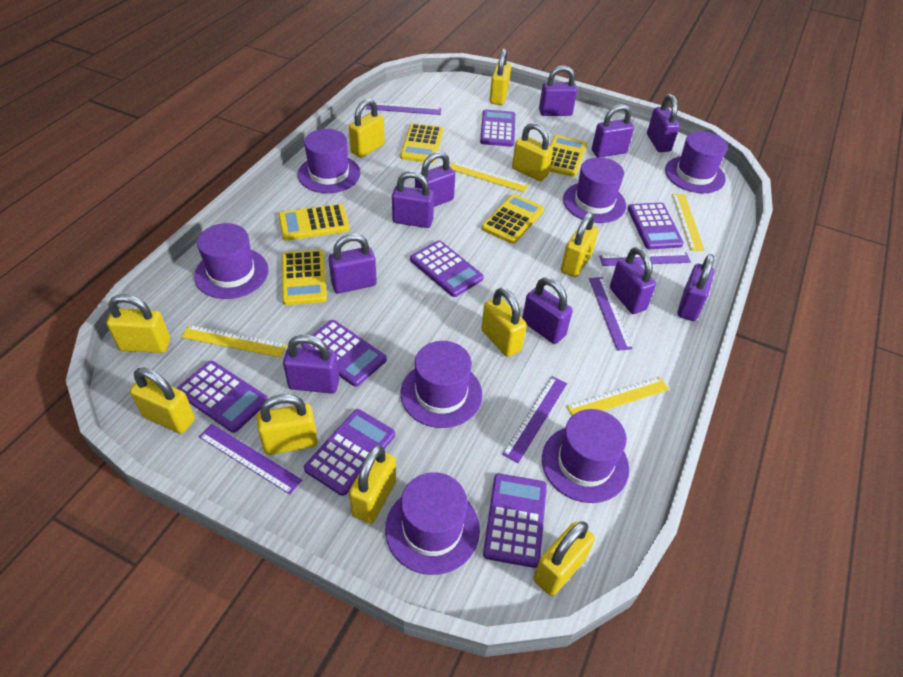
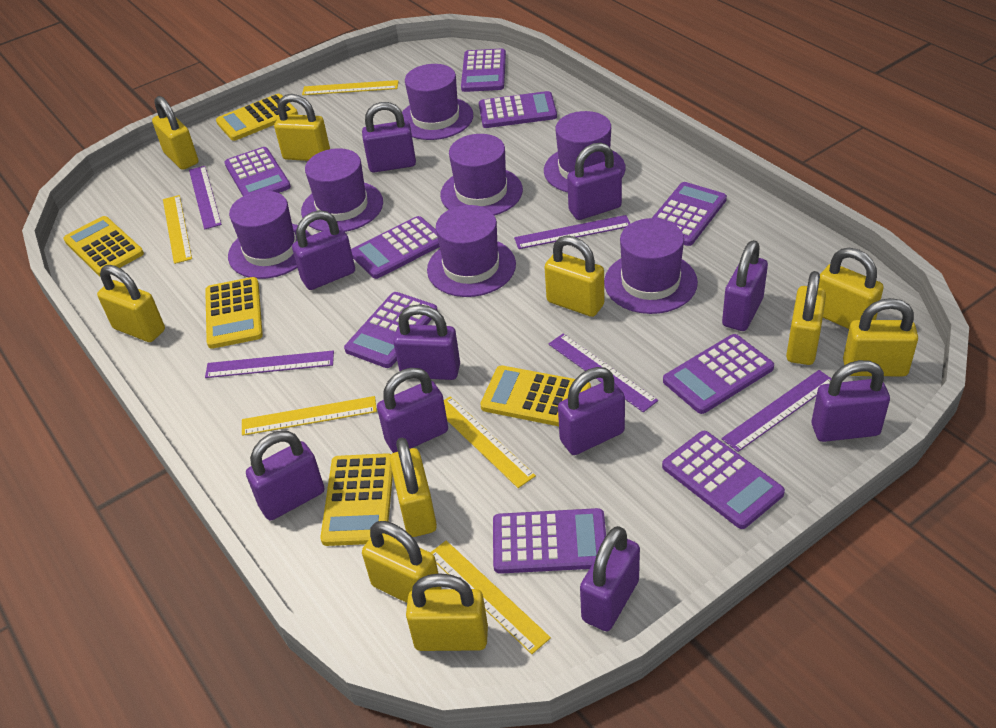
purple calculator: [176,361,268,433] [301,320,387,387] [304,409,395,496] [410,240,484,297] [480,109,515,147] [483,474,547,568] [628,203,684,249] = 7 -> [225,147,291,196] [344,292,438,368] [351,216,440,279] [461,48,506,92] [479,91,557,128] [493,508,606,574] [652,182,727,246] [662,431,785,529] [663,334,774,414] = 9
yellow ruler: [182,325,287,358] [450,162,529,192] [567,377,669,416] [672,194,705,251] = 4 -> [163,195,192,264] [242,396,377,436] [302,80,398,95] [430,541,551,654] [444,396,536,488] = 5

